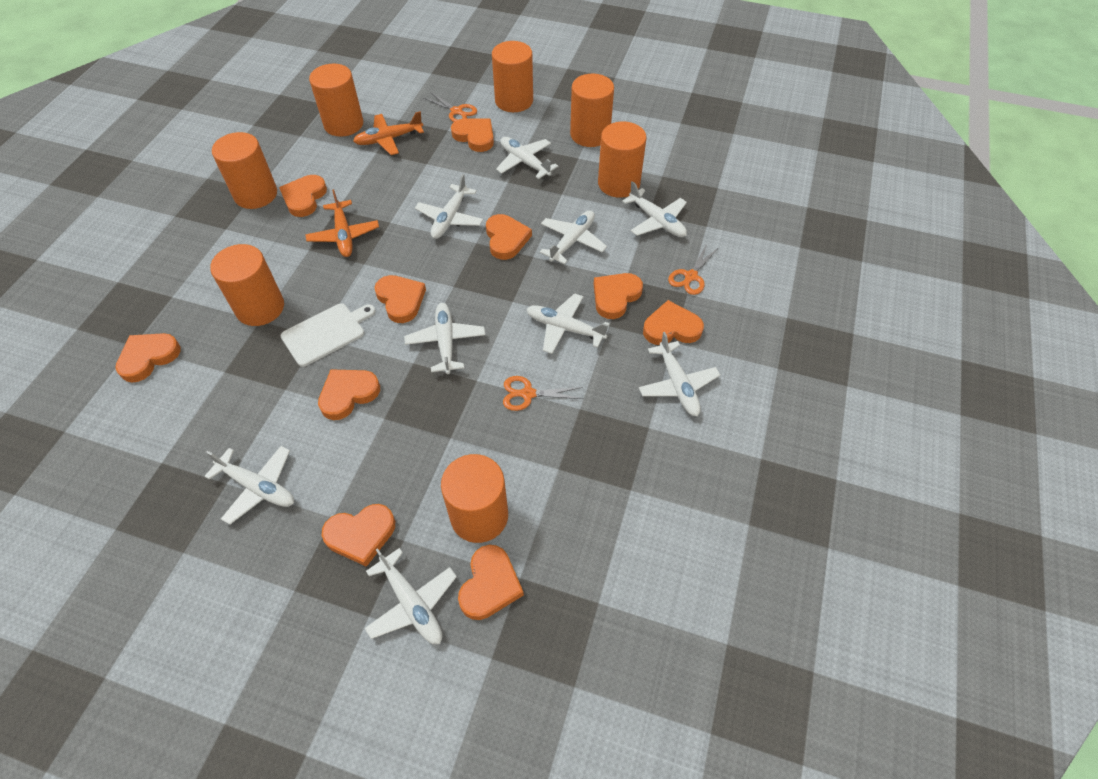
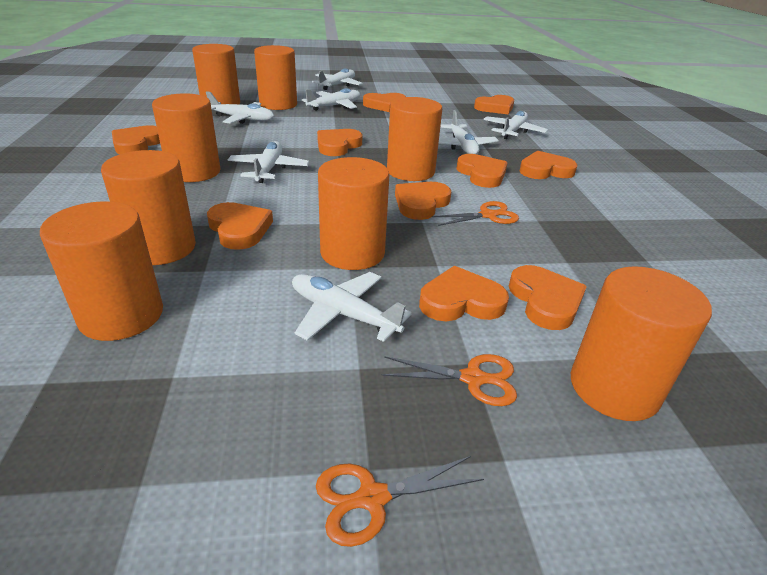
orange cylinder: [210,244,284,326] [212,132,277,209] [309,64,363,137] [441,454,508,543] [492,41,533,112] [570,74,614,147] [598,121,646,198] = 7 -> [40,201,163,341] [101,150,196,265] [152,93,220,182] [192,44,240,104] [254,45,297,110] [318,157,389,270] [387,97,442,181] [571,266,712,421] = 8
orange plane: [305,189,379,257] [353,111,424,155] = 2 -> none = 0
white cutting board: [281,303,376,367] = 1 -> none = 0
white plane: [204,446,294,524] [364,548,457,644] [404,303,485,374] [415,174,483,239] [496,137,558,179] [526,293,610,354] [540,210,607,264] [622,181,687,237] [639,332,720,416] = 9 -> [206,91,274,124] [228,141,309,183] [292,272,412,342] [302,88,360,111] [312,68,363,90] [438,110,499,154] [483,111,548,139] = 7

